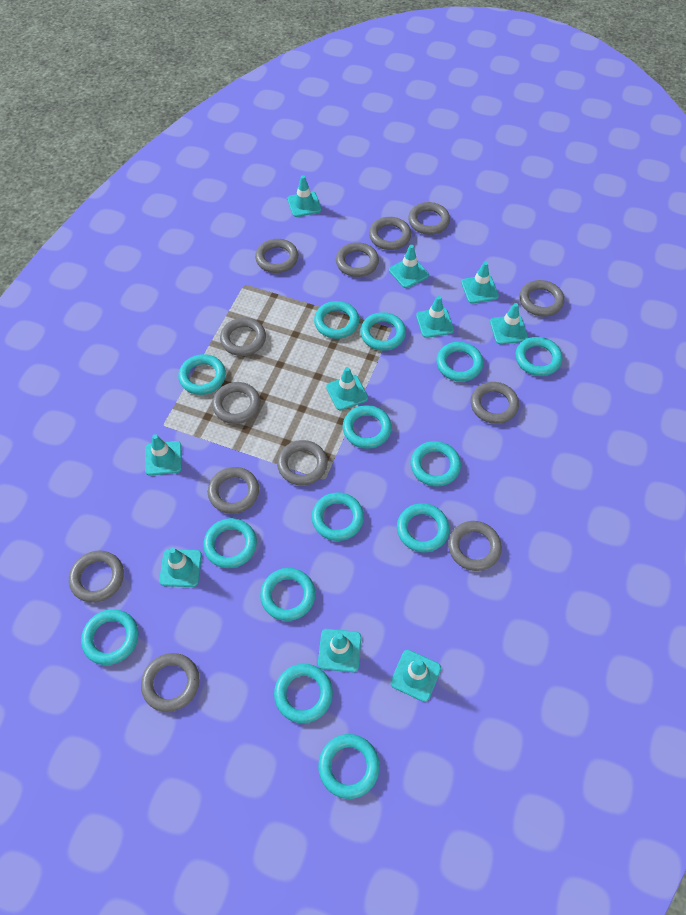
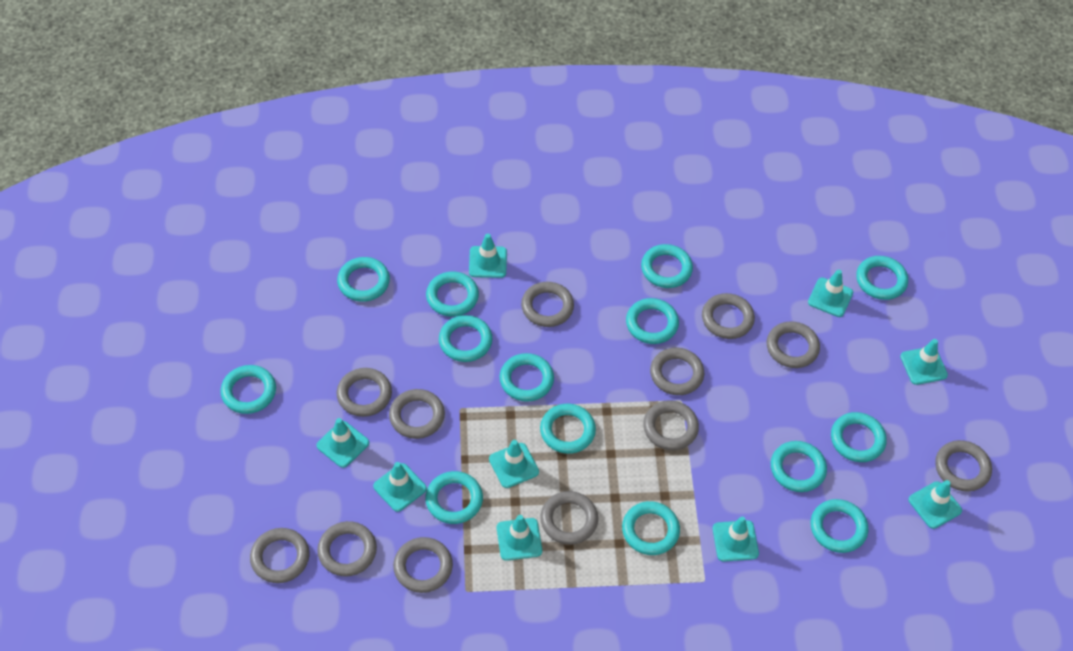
grey ring: [69,550,124,603] [141,653,200,712] [208,467,259,514] [212,382,260,424] [220,317,266,356] [255,239,298,273] [277,440,328,485] [336,242,379,277] [369,217,411,250] [408,202,450,235] [448,521,502,571] [471,382,519,424] [520,280,564,317] = 13 -> [250,528,310,583] [317,521,377,576] [337,368,392,417] [389,389,445,439] [393,537,453,593] [521,282,574,327] [540,491,598,545] [643,400,699,450] [650,348,704,395] [702,293,755,339] [767,321,820,368] [935,440,992,492] = 12
turquoise traffic cone: [145,434,182,476] [159,548,202,587] [288,175,321,217] [318,629,361,672] [326,367,368,411] [389,245,429,288] [391,650,441,702] [416,296,454,338] [461,262,499,304] [490,303,528,344] = 10 -> [317,418,369,468] [373,462,427,512] [469,234,507,278] [489,440,539,488] [497,515,542,561] [713,517,759,562] [808,270,853,317] [900,339,948,385] [909,480,962,529] = 9

